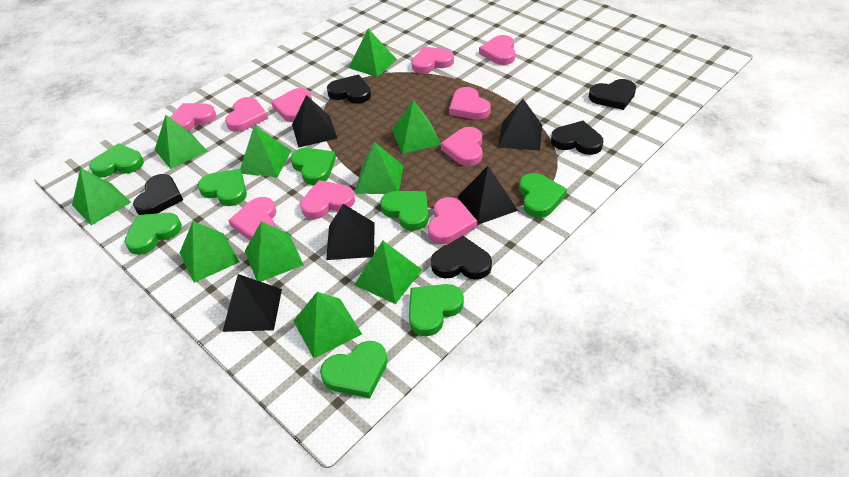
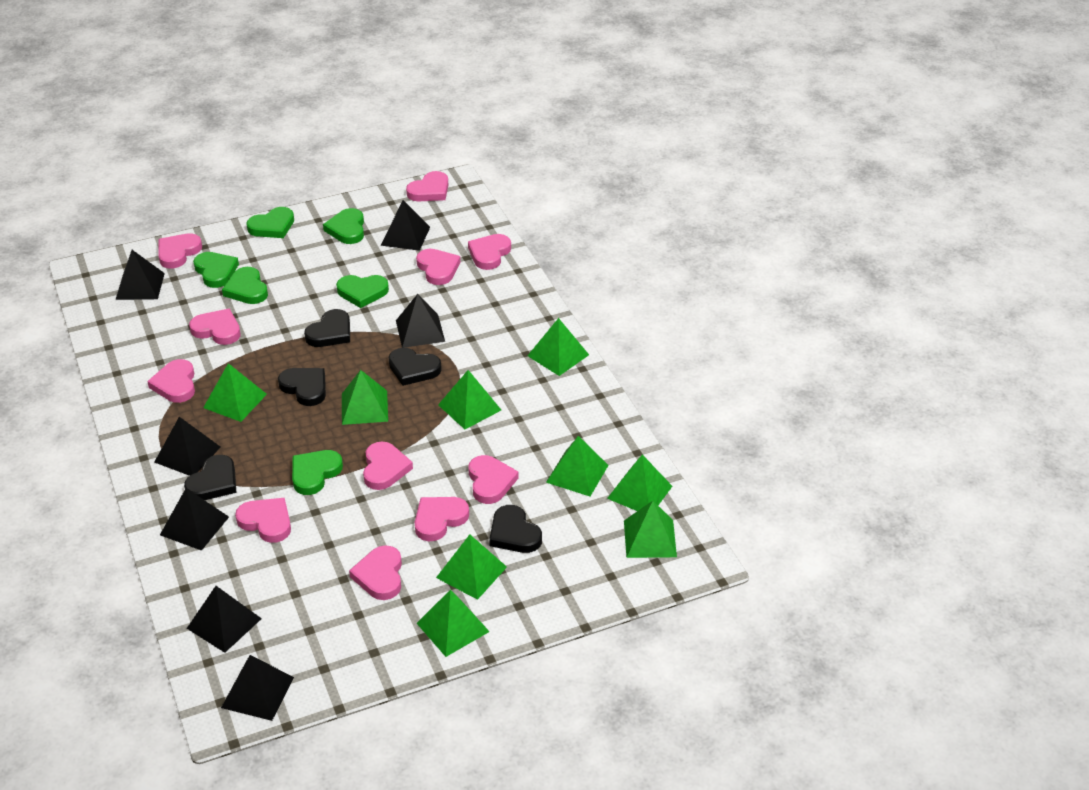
black pyramid: [222,274,282,332] [292,95,337,148] [326,204,375,260] [457,166,518,225] [498,99,542,151] = 5 -> [116,250,165,300] [154,417,220,476] [160,488,229,551] [187,586,262,653] [221,655,294,721] [381,200,430,251] [396,294,445,348] = 7
green heart: [89,143,144,177] [125,213,182,255] [197,169,247,206] [290,148,336,185] [320,341,388,398] [380,191,429,231] [409,284,464,336] [519,173,567,218] = 8 -> [193,252,239,288] [222,267,268,304] [246,207,294,238] [292,450,343,495] [323,208,364,244] [336,275,389,308] = 6
green pyramid: [72,168,131,225] [155,115,208,169] [180,221,239,283] [240,125,292,177] [245,221,304,282] [293,292,362,358] [349,29,397,77] [354,241,422,304] [355,142,403,194] [392,100,441,154] = 10 -> [203,363,267,422] [342,370,388,425] [417,589,490,657] [436,535,507,600] [438,370,501,430] [527,318,589,376] [546,436,609,496] [607,454,672,511] [624,501,677,558] = 9
pink heart: [170,103,216,131] [225,97,268,132] [228,197,276,240] [271,88,312,122] [300,180,355,219] [412,46,454,74] [428,197,477,244] [440,127,482,166] [449,87,491,120] [479,35,515,65] = 10 -> [147,359,195,403] [158,233,202,269] [189,309,241,345] [235,498,291,543] [349,545,402,600] [363,442,413,490] [406,171,448,201] [415,497,469,541] [416,249,460,285] [468,234,511,270] [468,455,519,504] = 11

